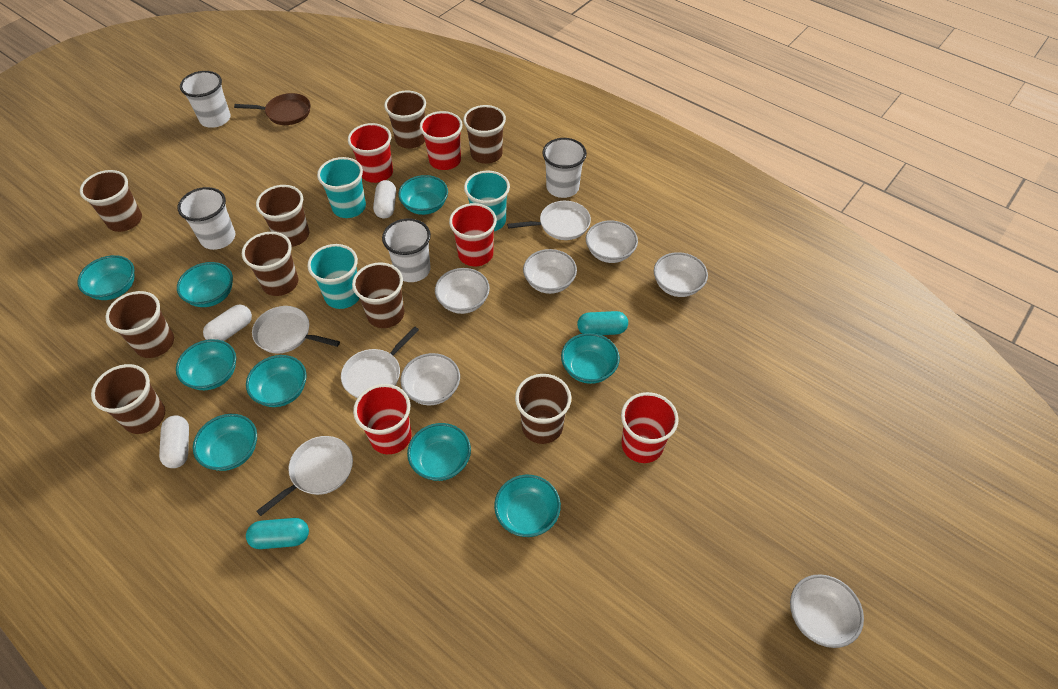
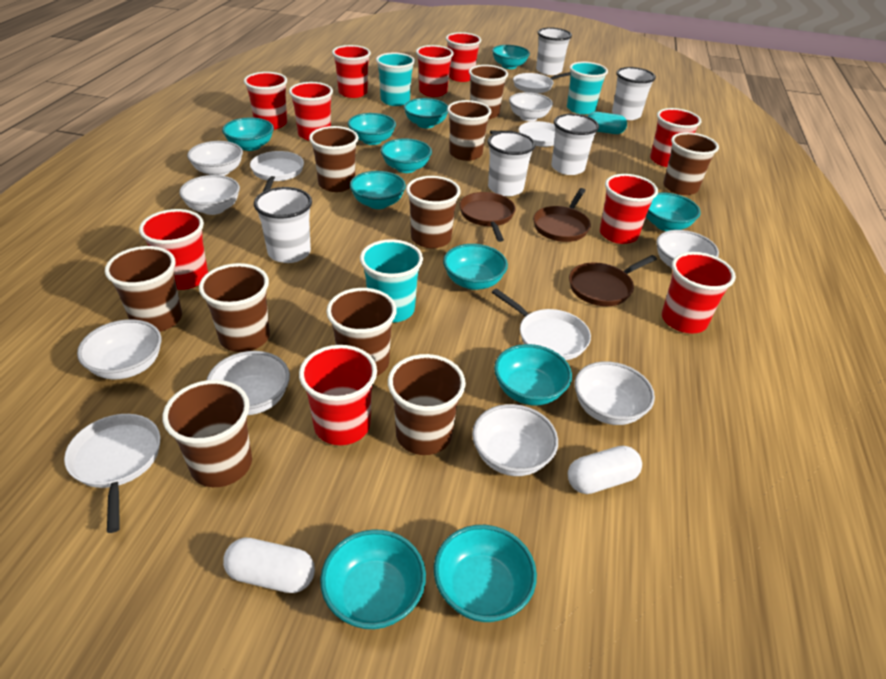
brown cup: [80,170,142,232] [91,364,165,434] [105,291,174,358] [242,232,298,296] [256,185,309,247] [352,263,404,328] [384,91,426,148] [463,105,506,164] [515,374,571,444] = 9 -> [105,246,182,332] [162,380,252,487] [199,263,270,352] [309,126,359,192] [326,288,397,376] [388,354,466,455] [406,176,461,248] [447,100,491,161] [469,65,508,119] [663,132,719,195] = 10
brown pan: [234,93,310,125] = 1 -> [459,192,516,242] [533,188,591,242] [569,255,657,306] = 3
red cup: [348,123,393,183] [353,384,412,454] [420,111,463,170] [449,203,497,266] [621,392,679,463] = 5 -> [139,209,208,290] [244,72,287,130] [289,82,333,141] [299,345,377,445] [332,45,371,98] [416,45,454,97] [446,32,481,82] [600,174,658,244] [650,108,701,167] [662,252,736,334] = 10
turquoise bowl: [77,255,135,300] [176,339,236,390] [177,262,233,307] [193,414,257,471] [246,355,307,407] [398,175,448,215] [407,423,471,481] [494,475,561,537] [561,333,620,384] = 9 -> [222,117,274,151] [320,529,426,629] [348,113,396,145] [350,171,406,209] [381,138,432,173] [404,98,448,128] [434,525,537,622] [443,244,508,290] [492,45,530,69] [494,344,572,406] [646,193,701,231] = 11
turquoise capsule: [246,518,309,549] [577,311,628,335] = 2 -> [588,112,627,134] = 1
white bowl: [401,353,460,405] [435,268,490,314] [523,249,577,294] [586,221,638,263] [654,252,708,297] [790,574,864,648] = 6 -> [77,319,162,379] [179,175,240,215] [187,141,243,176] [207,351,290,415] [472,404,558,476] [509,92,553,122] [575,361,655,425] [656,230,719,268] = 8
white capsule: [159,415,189,468] [203,305,252,341] [373,180,396,218] = 3 -> [223,537,315,593] [568,446,642,494] = 2
white cup: [178,187,235,250] [180,71,231,128] [382,218,431,282] [542,138,587,198] = 4 -> [254,187,312,263] [488,131,535,196] [536,28,572,75] [551,114,599,175] [612,67,656,120] = 5
white pan: [252,306,340,354] [256,436,353,516] [341,326,419,398] [507,201,591,240] = 4 -> [64,414,161,533] [250,151,304,192] [490,121,555,147] [492,288,591,360] [513,72,571,93] = 5

